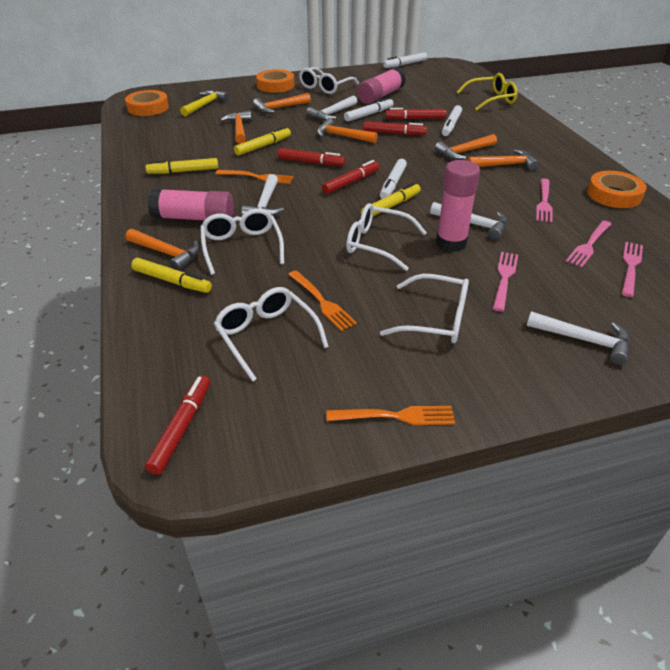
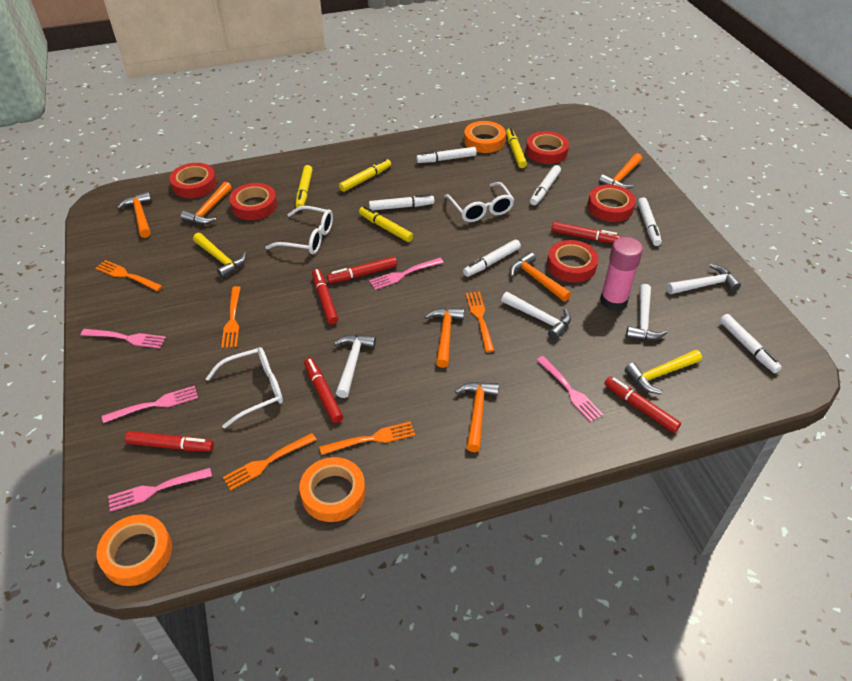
orange fork: [216,170,293,184] [288,270,357,331] [326,406,455,425] = 3 -> [96,260,163,291] [221,286,241,348] [223,433,317,491] [319,421,415,455] [466,292,495,352] = 5
pink fork: [493,252,518,312] [536,179,552,223] [566,221,611,267] [622,242,643,297] = 4 -> [81,329,166,348] [102,386,198,423] [108,468,212,512] [369,258,444,290] [537,356,604,422] = 5
pink glue stick: [148,188,234,220] [357,67,406,104] [436,160,480,252] = 3 -> [600,237,643,311] = 1
red marker: [145,375,210,475] [278,148,345,166] [322,160,379,194] [363,121,427,135] [385,108,446,120] = 5 -> [125,431,214,452] [304,358,343,423] [312,269,338,325] [327,256,397,283] [551,222,621,243] [605,377,681,433] = 6
red tape: none = 0 -> [169,163,217,198] [229,183,277,220] [526,131,569,164] [547,240,598,283] [588,184,636,222] = 5
white glasses: [200,209,284,275] [214,287,329,382] [299,67,359,94] [346,203,427,271] [380,274,469,343] = 5 -> [205,347,283,428] [265,206,333,254] [444,182,514,222] = 3
white marker: [344,97,394,122] [380,159,407,199] [383,52,427,68] [442,105,462,136] = 4 -> [369,194,434,210] [416,147,477,163] [463,239,521,277] [530,165,561,205] [637,197,662,246] [720,314,782,373] = 6
yellow glasses: [457,73,518,110] = 1 -> none = 0
yellow hammer: [180,90,229,116] = 1 -> [193,233,246,278] [625,350,702,394] = 2

